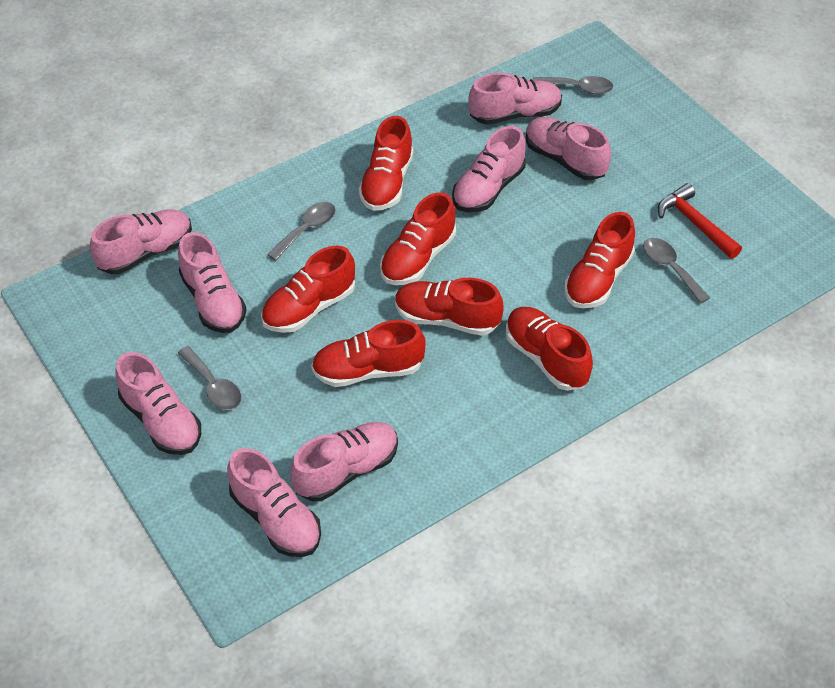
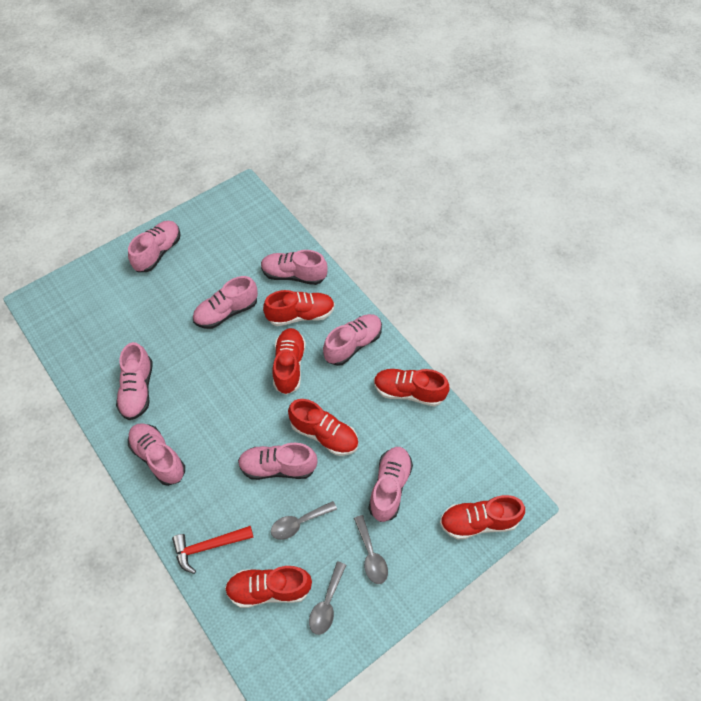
grey spoon: [178,346,241,410] [267,202,336,261] [532,76,613,94] [643,238,710,303] = 4 -> [271,501,337,540] [309,561,346,635] [354,515,388,584] = 3
red shoe: [261,245,355,333] [311,320,426,387] [359,116,414,211] [380,192,456,285] [395,278,503,336] [506,307,593,391] [564,212,635,308] = 7 -> [225,566,312,608] [263,290,335,326] [272,328,306,395] [288,399,358,456] [374,369,450,406] [440,495,525,540] = 6

